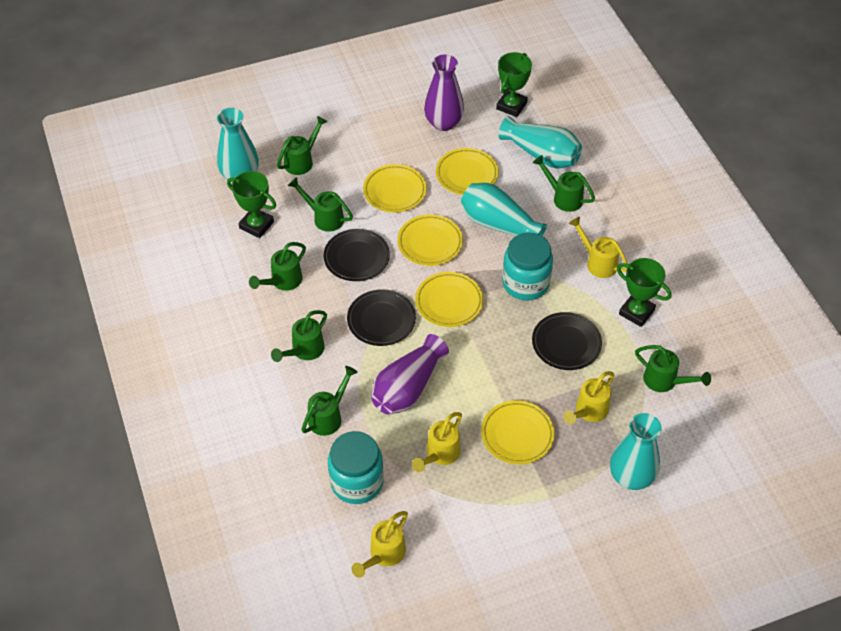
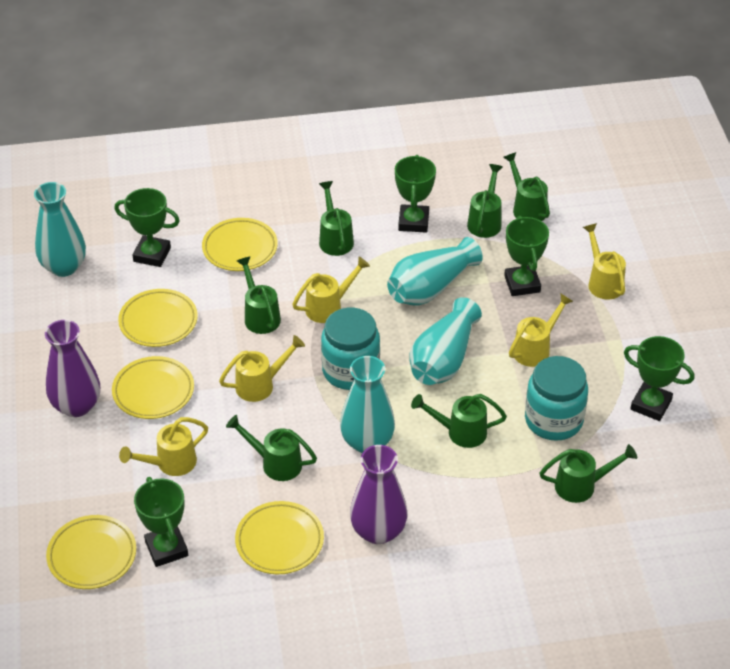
black plate: [323,229,390,281] [347,289,416,346] [532,312,602,370] = 3 -> none = 0
green trophy: [227,171,276,238] [496,52,532,117] [617,258,672,327] = 3 -> [114,188,180,267] [134,477,188,567] [395,155,436,233] [504,216,549,296] [624,336,695,421] = 5
yellow watering can: [352,511,408,578] [412,412,462,472] [563,371,614,425] [569,217,628,278] = 4 -> [119,417,208,476] [219,335,305,402] [292,257,370,323] [509,294,573,367] [583,223,626,300] = 5

